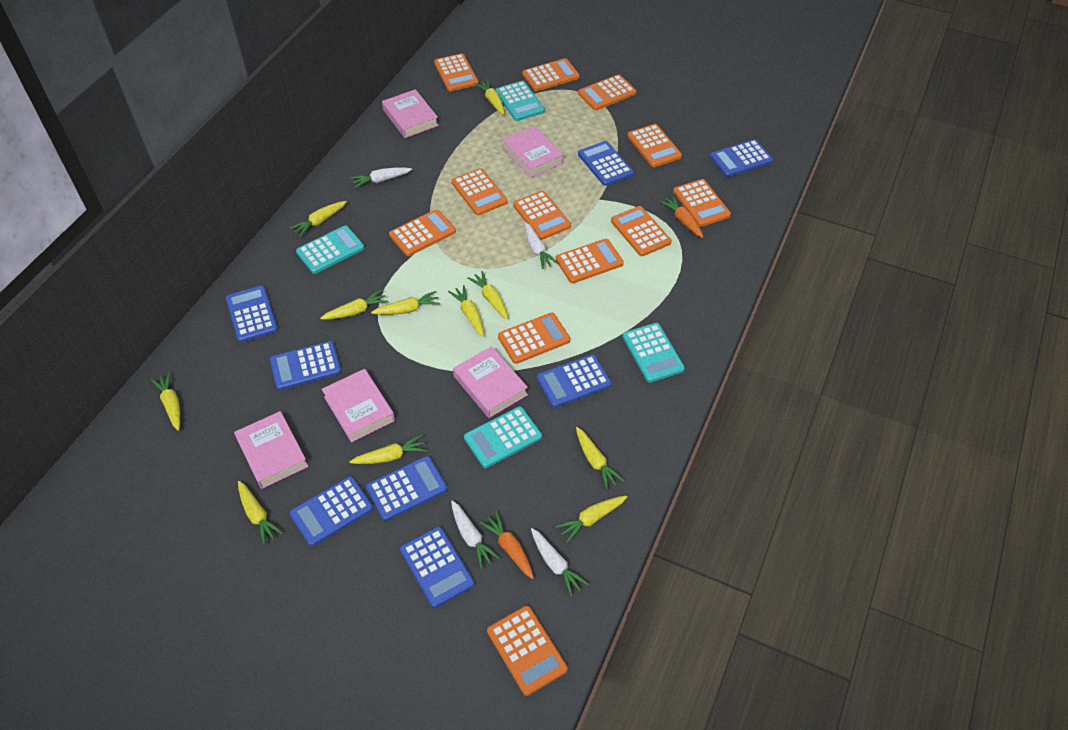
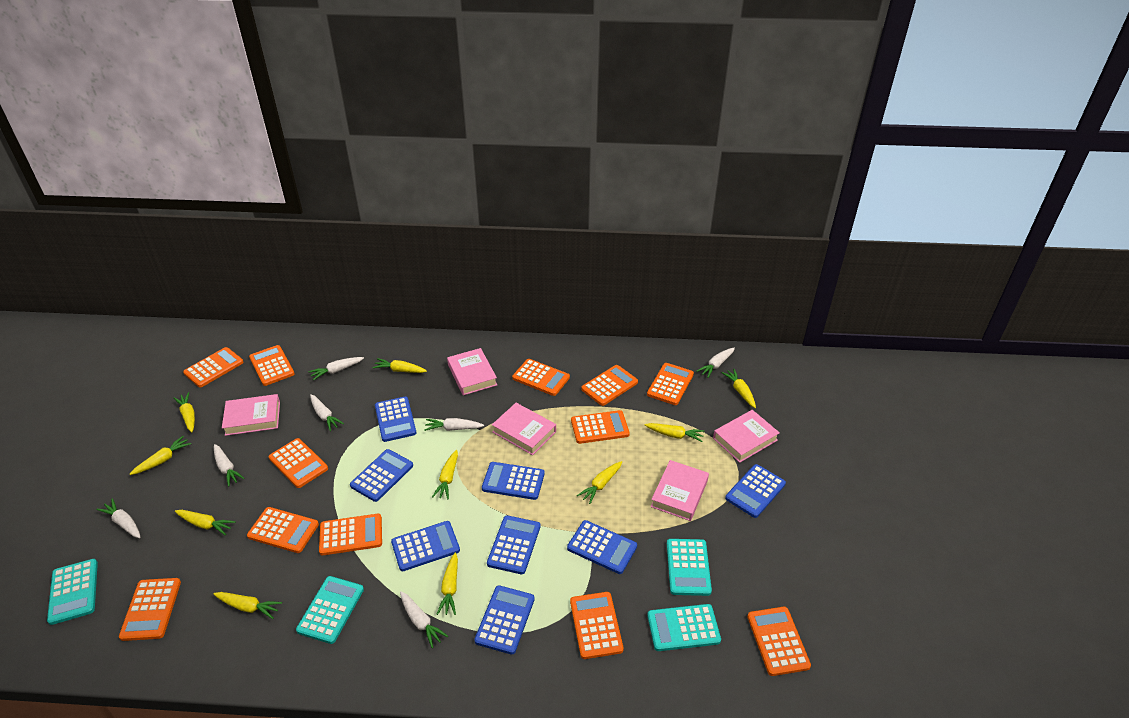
orange carrot: [479,511,534,579] [659,195,703,238] = 2 -> none = 0
white carrot: [350,167,412,188] [451,500,500,569] [525,222,558,269] [531,528,589,597] = 4 -> [96,499,141,538] [214,444,245,487] [309,357,364,381] [310,394,344,431] [400,591,448,648] [425,418,484,431] [696,348,735,378] = 7
yellow carrot: [151,372,180,431] [238,481,283,545] [290,201,347,237] [320,290,388,320] [350,435,427,464] [371,291,440,315] [448,285,484,337] [467,271,508,319] [474,79,505,115] [555,496,627,543] [576,427,624,490] = 11 -> [130,436,191,475] [173,392,195,432] [175,510,236,536] [214,592,282,619] [372,358,427,373] [432,450,458,499] [437,553,458,615] [577,461,622,504] [645,423,704,442] [721,369,756,408] = 10

